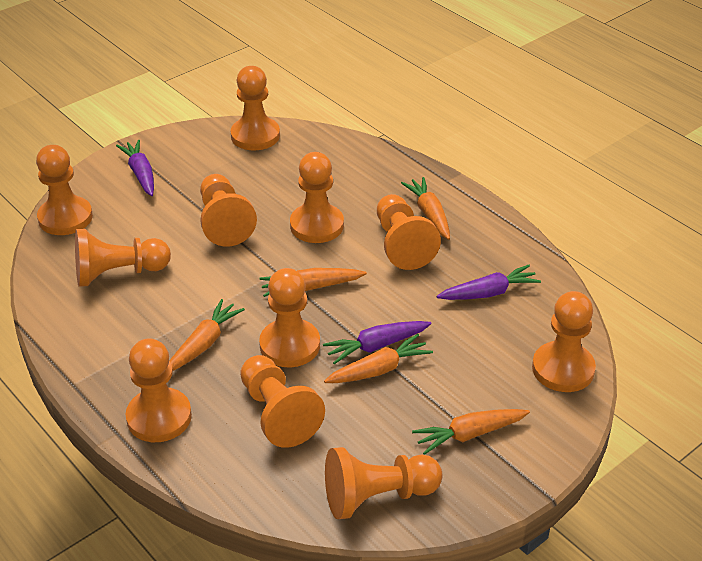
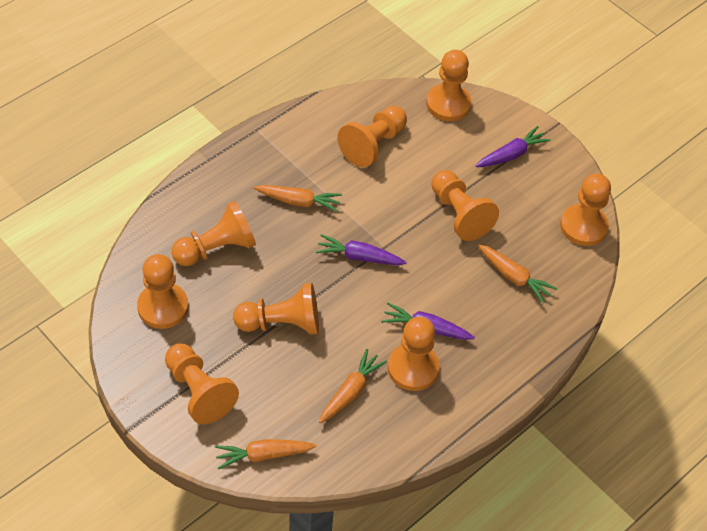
orange carrot: [169,299,245,371] [259,268,367,297] [324,334,433,383] [401,177,450,240] [412,409,530,455] = 5 -> [215,439,317,469] [254,185,342,212] [319,349,387,423] [478,244,557,304] = 4
orange pawn: [36,145,93,235] [75,229,171,287] [126,338,192,442] [200,174,257,246] [231,66,280,150] [240,355,325,448] [259,268,320,367] [290,152,344,243] [325,447,442,519] [377,194,441,270] [532,291,596,392] = 11 -> [137,254,189,329] [165,344,239,424] [171,201,256,266] [233,283,319,335] [337,106,407,167] [388,317,440,391] [426,50,471,121] [431,170,499,241] [560,174,611,246] = 9

